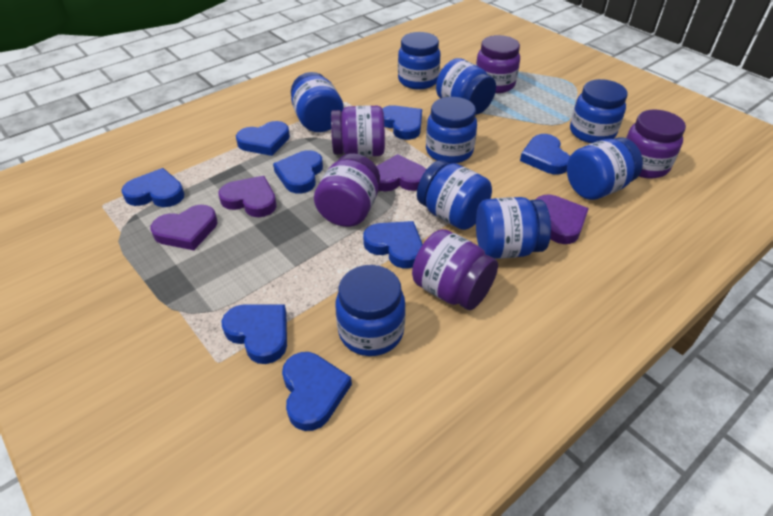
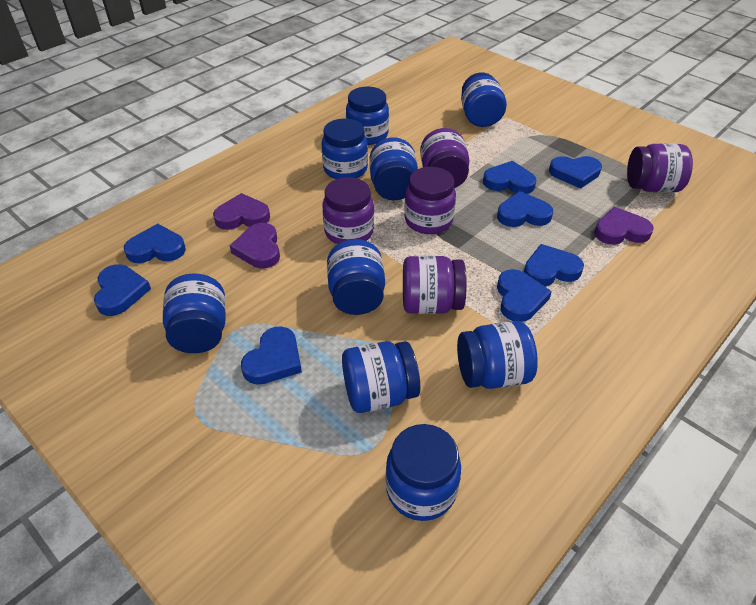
purple heart: [151,205,217,250] [218,176,277,217] [376,154,427,191] [535,194,589,244] = 4 -> [213,193,270,230] [230,223,280,268] [594,207,654,245] = 3

